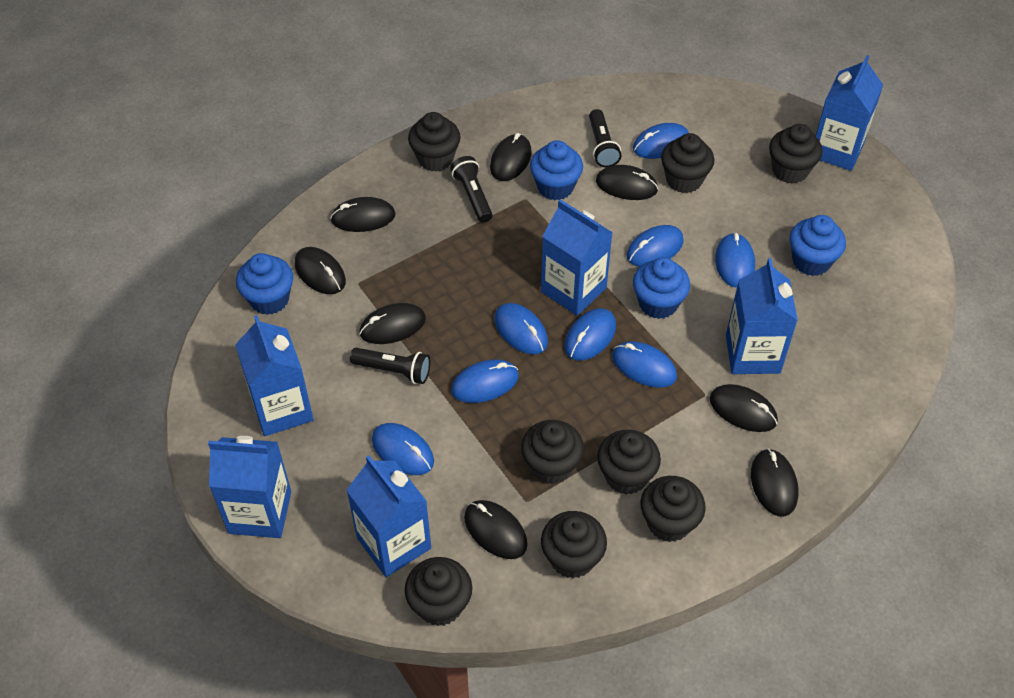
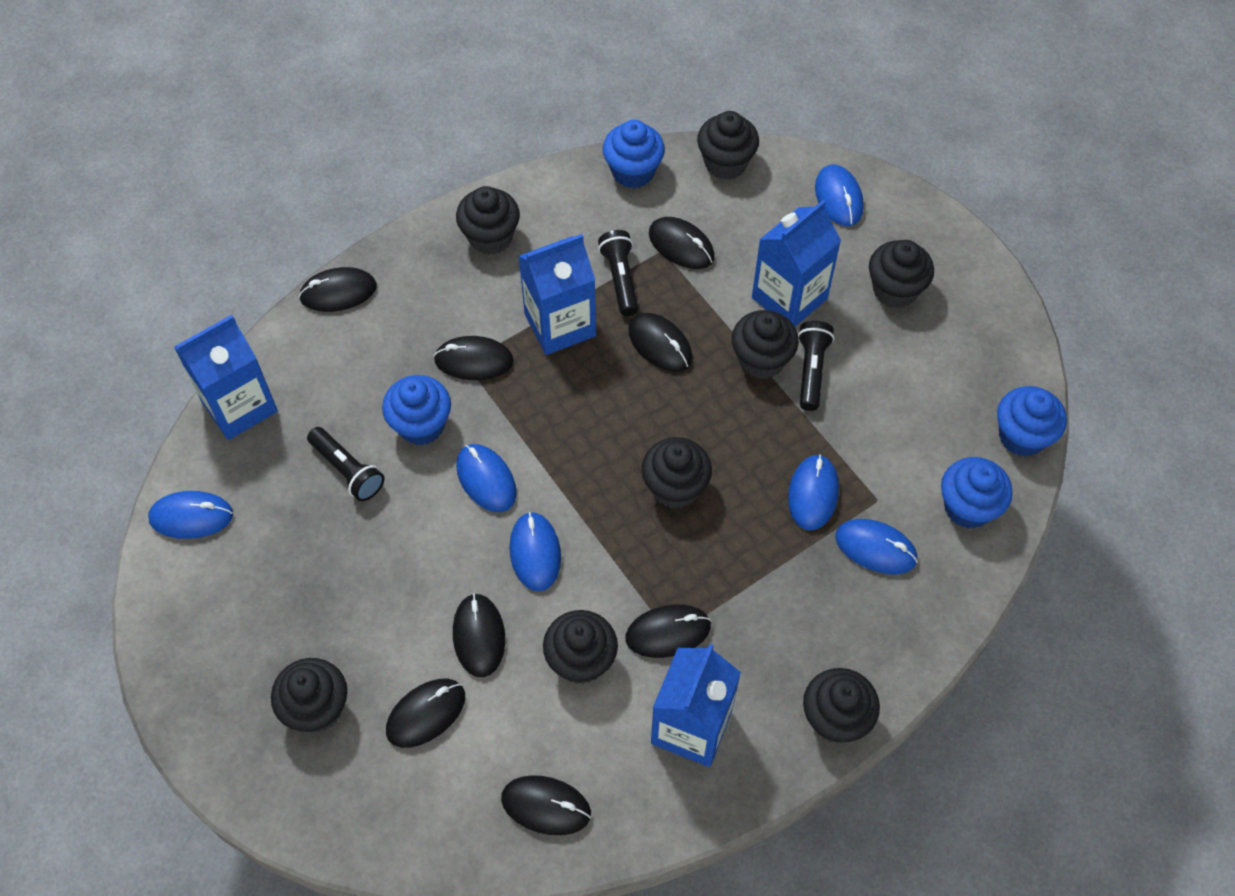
blue carton: [208,436,291,538] [235,315,313,436] [346,455,431,577] [541,199,613,316] [726,258,798,374] [816,55,883,171] = 6 -> [174,315,278,440] [518,234,596,355] [651,644,741,767] [752,200,841,327] = 4
blue mouse: [372,423,434,475] [451,359,519,403] [494,303,548,354] [564,308,616,360] [612,341,677,388] [627,225,684,267] [633,123,689,159] [715,233,755,288] = 8 -> [148,491,233,539] [456,444,517,512] [509,512,561,591] [788,454,839,530] [815,165,864,226] [835,519,918,574] = 6

